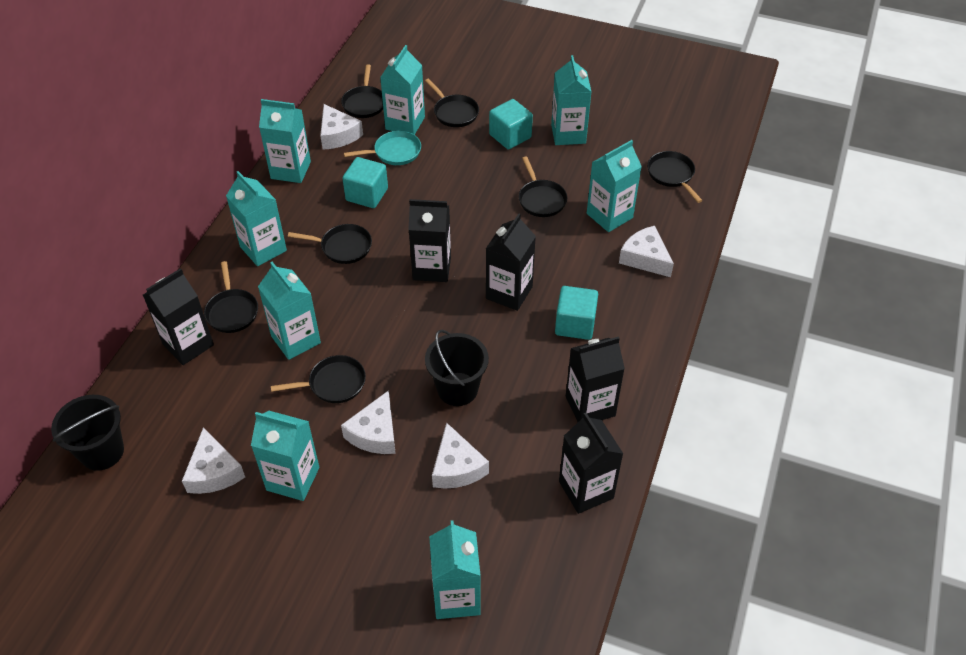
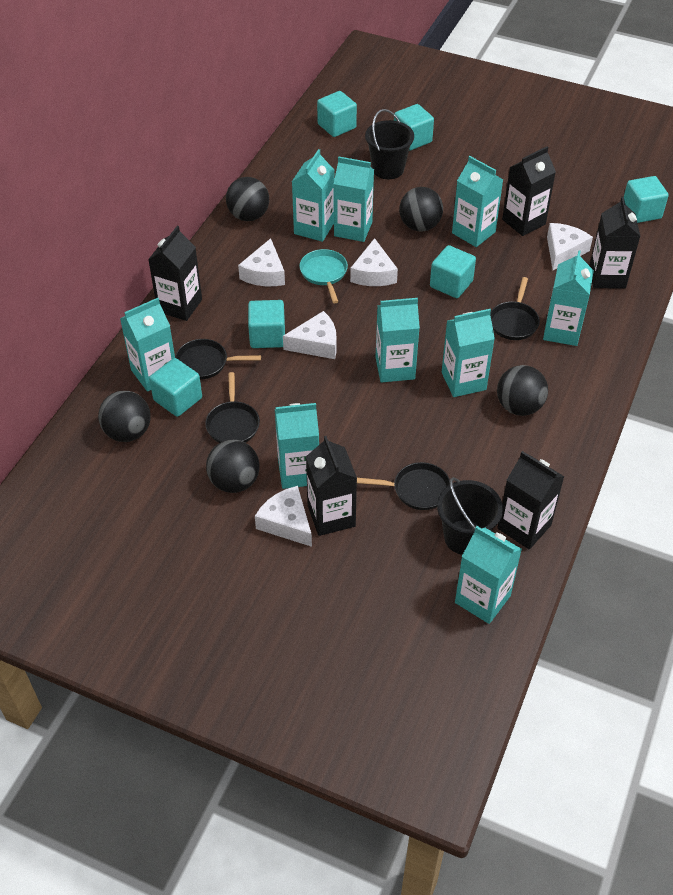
black ball: none = 0 -> [98,391,151,442] [206,440,260,493] [226,177,269,221] [399,187,443,232] [497,365,548,416] = 5
black pan: [204,261,258,333] [271,355,366,403] [288,224,372,264] [341,64,383,118] [425,79,479,127] [518,156,567,217] [647,151,703,203] = 7 -> [175,339,261,379] [205,372,260,443] [357,462,450,510] [490,277,540,340] = 4
turquoise carton: [226,171,287,266] [251,411,319,501] [258,262,321,360] [259,99,311,183] [380,45,425,135] [429,520,481,619] [551,55,592,145] [587,140,642,232] = 8 -> [120,298,175,391] [275,403,319,489] [292,149,334,242] [334,156,374,242] [375,298,420,383] [442,309,495,397] [452,156,503,247] [455,526,522,624] [543,251,594,346] = 9
turquoise cube: [342,157,388,208] [489,99,533,150] [555,286,598,340] = 3 -> [149,358,202,417] [248,300,285,348] [317,91,357,137] [394,104,434,151] [430,245,476,298] [624,176,669,223] = 6

